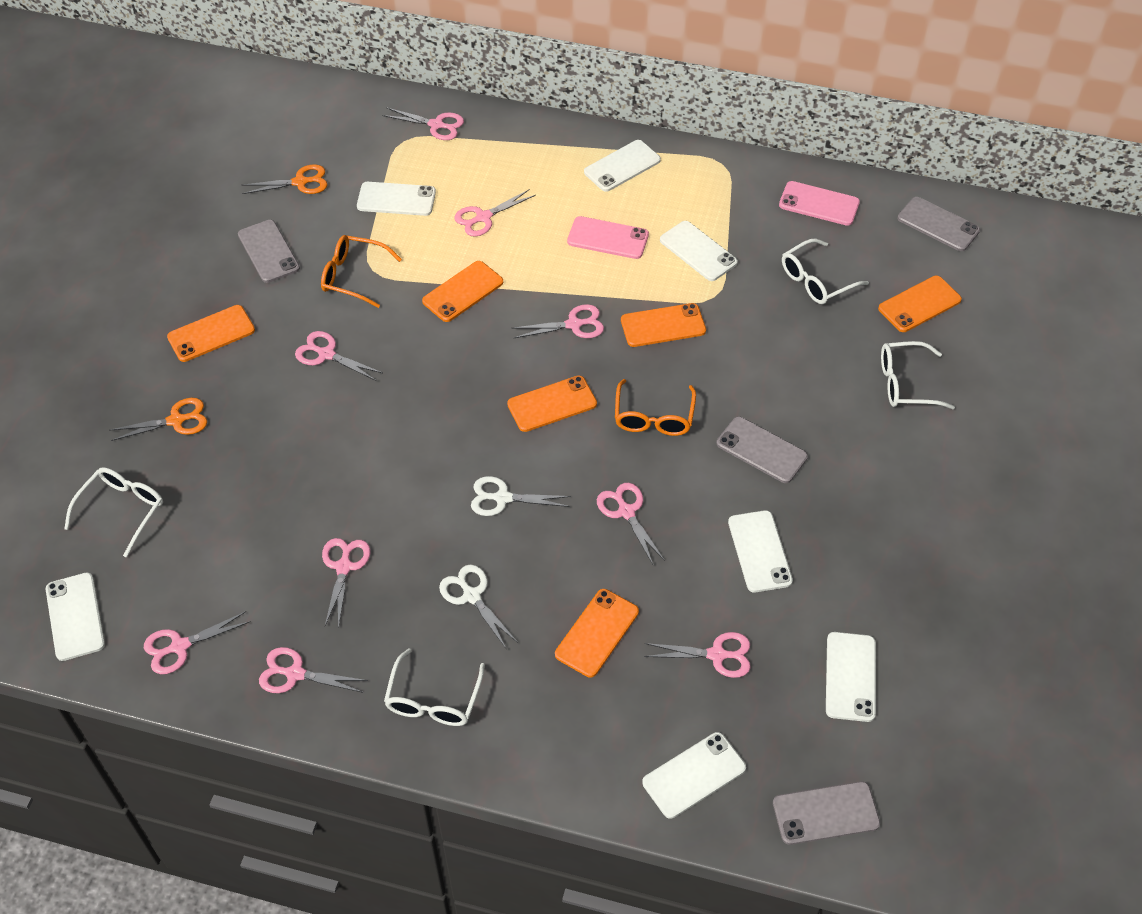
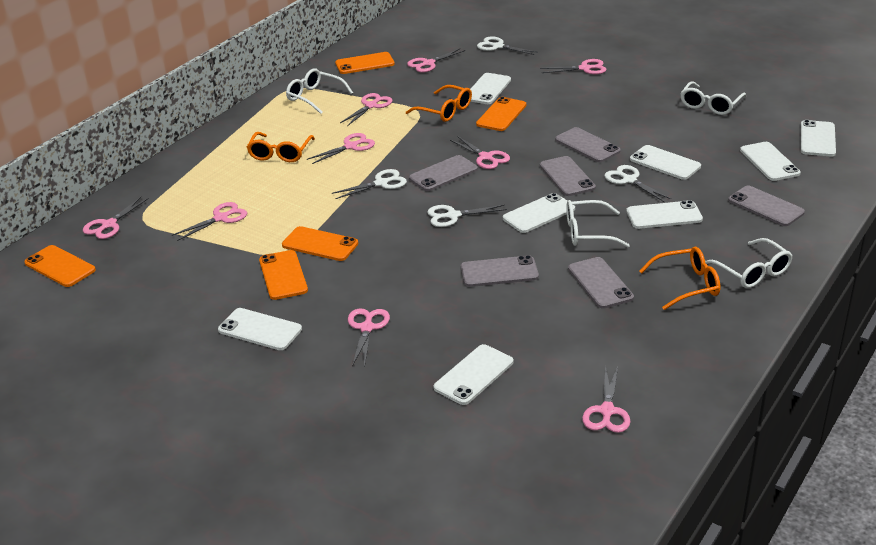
grey phone: [238,220,300,283] [717,417,808,483] [773,781,880,845] [897,197,980,251] = 4 -> [409,155,478,191] [461,255,539,287] [540,156,596,196] [555,127,621,162] [568,257,634,309] [728,186,805,226] = 6
orange glasses: [321,235,402,308] [615,379,696,436] = 2 -> [247,132,315,162] [406,85,472,122] [639,247,720,310] = 3
orange phone: [167,305,255,362] [422,261,503,322] [507,375,597,432] [555,589,639,677] [621,303,706,347] [878,276,962,332] = 6 -> [24,245,96,287] [259,250,308,300] [282,226,358,261] [335,52,395,74] [476,97,526,131] = 5
orange scissors: [109,398,207,441] [242,164,327,194] = 2 -> none = 0
pink phone: [567,216,649,259] [779,181,860,226] = 2 -> none = 0
white phone: [46,573,105,661] [357,182,436,216] [584,140,661,192] [642,732,746,819] [660,221,738,281] [728,510,793,592] [826,632,876,722] = 7 -> [218,308,302,350] [434,344,513,405] [470,73,511,104] [503,193,575,233] [626,200,703,229] [630,145,701,180] [740,142,801,181] [801,120,836,157] = 8
white scissors: [439,565,518,648] [471,476,571,516] = 2 -> [332,169,407,199] [427,205,507,227] [477,36,538,55] [605,165,671,202] = 4

